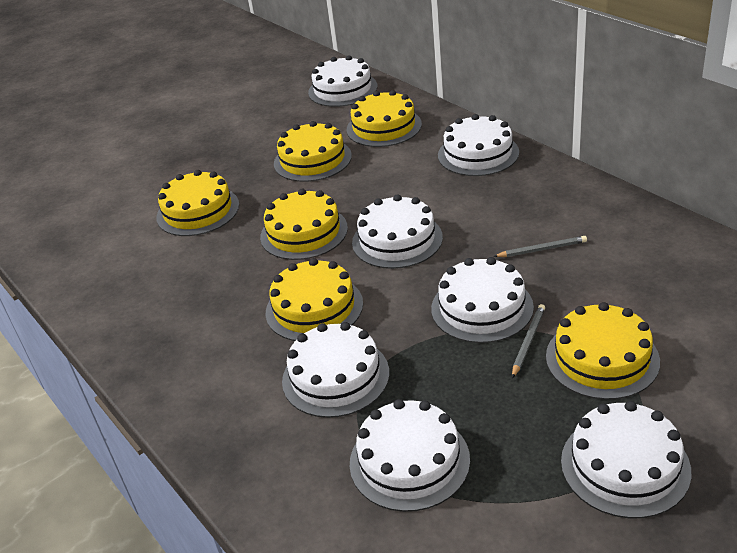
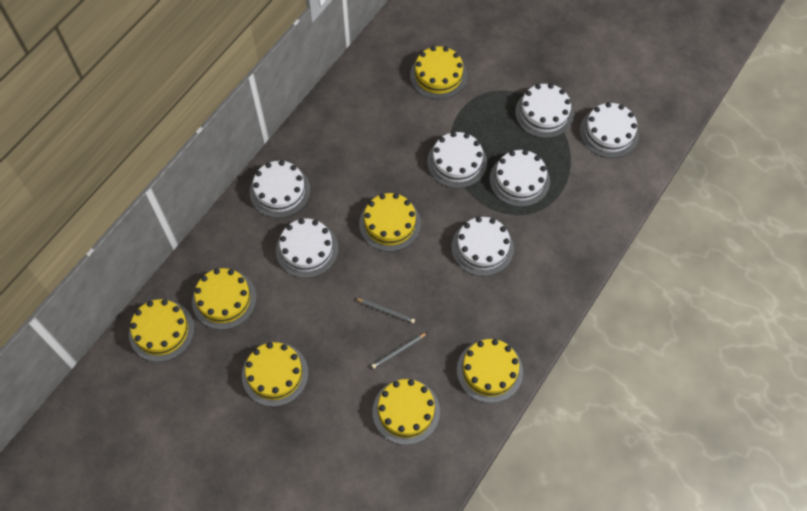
yellow cake: [156,170,239,236] [260,189,348,260] [266,258,363,341] [274,121,352,182] [347,90,422,147] [546,302,660,400] = 6 -> [129,299,194,362] [192,268,256,330] [242,342,308,407] [359,193,421,252] [373,379,440,445] [410,46,467,99] [457,339,523,403] = 7

